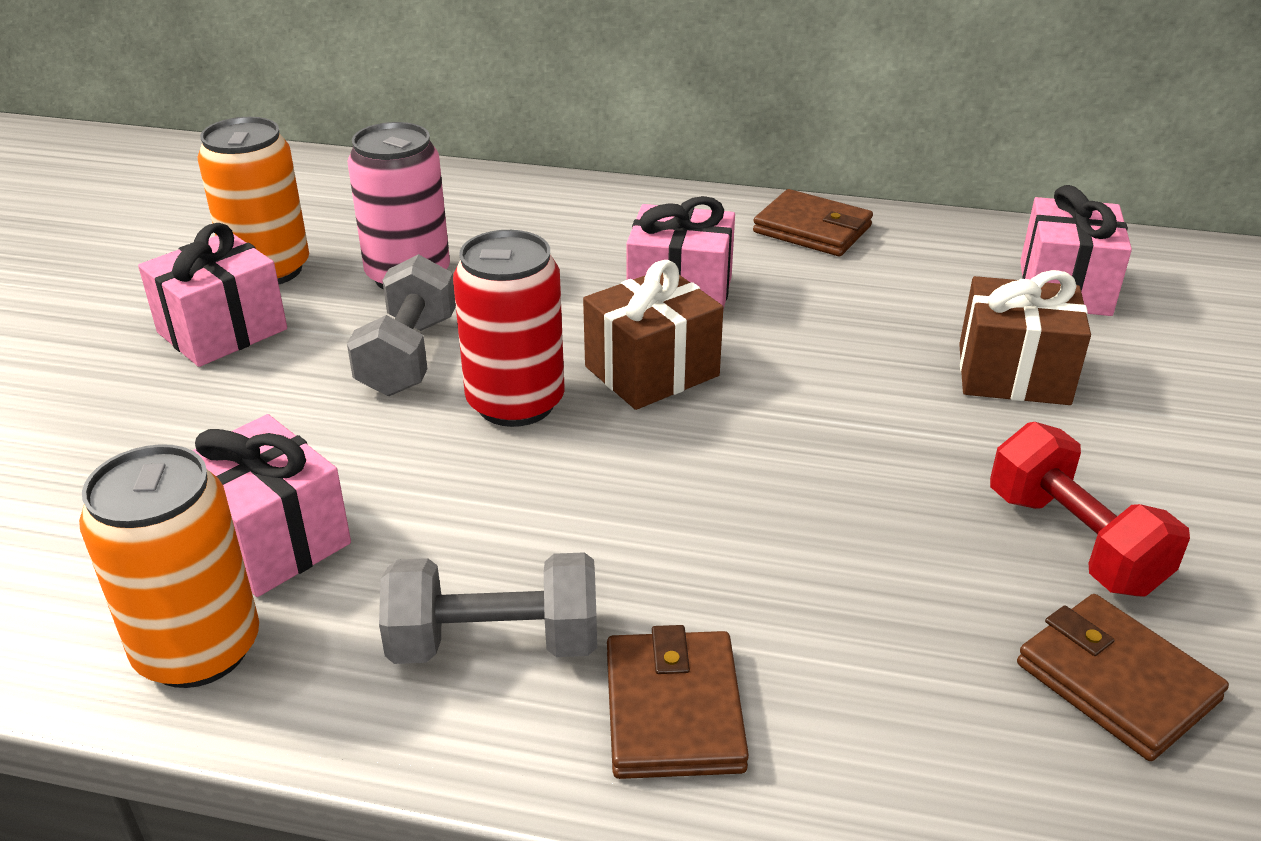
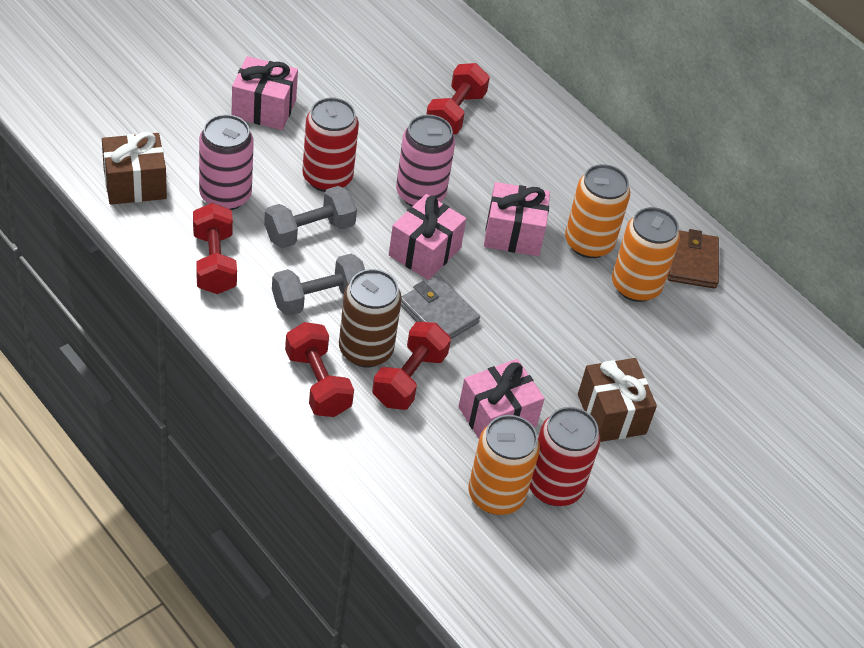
brown can: none = 0 -> [339,269,402,367] = 1
brown wallet: [607,625,749,779] [753,189,873,256] [1017,594,1229,761] = 3 -> [667,229,719,288] = 1
grey wallet: none = 0 -> [401,276,480,339] = 1
orange can: [79,444,259,688] [198,117,309,284] = 2 -> [469,415,540,515] [565,164,630,258] [612,207,680,302] = 3
pink can: [348,122,450,290] = 1 -> [199,114,254,210] [396,115,455,206] = 2
red can: [453,230,565,427] = 1 -> [302,97,359,192] [529,407,600,506] = 2
red dumbbell: [990,422,1190,597] = 1 -> [193,203,237,294] [285,322,354,417] [372,322,451,410] [426,63,490,134] = 4

